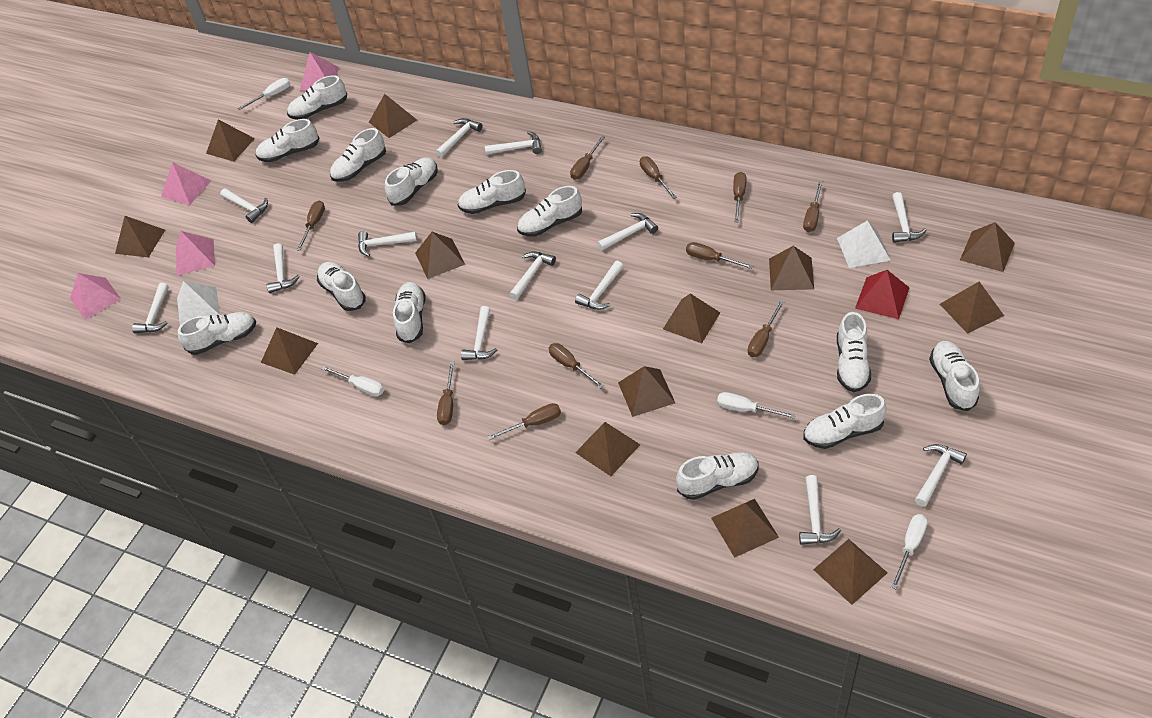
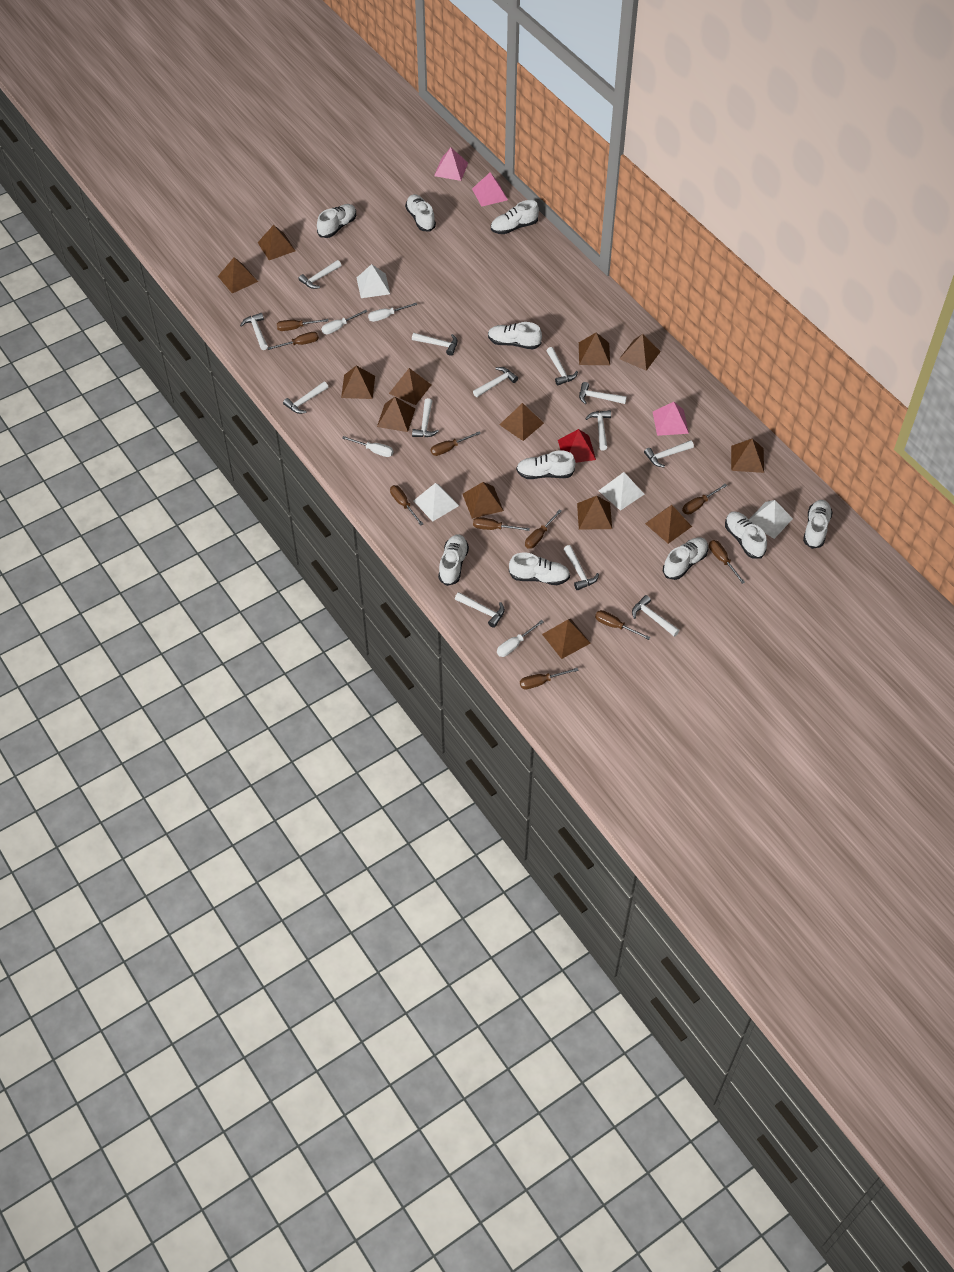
pink pyramid: [70,273,121,320] [161,162,211,205] [176,231,215,276] [300,52,339,91] = 4 -> [434,148,468,181] [472,173,508,207] [653,402,689,436] = 3
white pyramid: [177,281,220,326] [837,220,891,268] = 2 -> [357,264,390,298] [414,483,459,522] [599,472,644,511] [749,500,793,539] = 4
white shoe: [178,312,256,355] [256,119,319,162] [287,75,347,120] [317,262,366,311] [330,128,386,182] [385,158,438,206] [393,282,426,343] [458,170,526,214] [517,186,582,237] [676,452,759,500] [803,394,887,449] [837,312,871,392] [929,341,980,411] = 13 -> [317,204,356,238] [405,194,436,232] [438,534,469,586] [488,322,542,349] [491,200,539,234] [509,552,570,585] [516,450,576,479] [663,537,708,580] [725,511,767,558] [803,500,833,549] = 10

